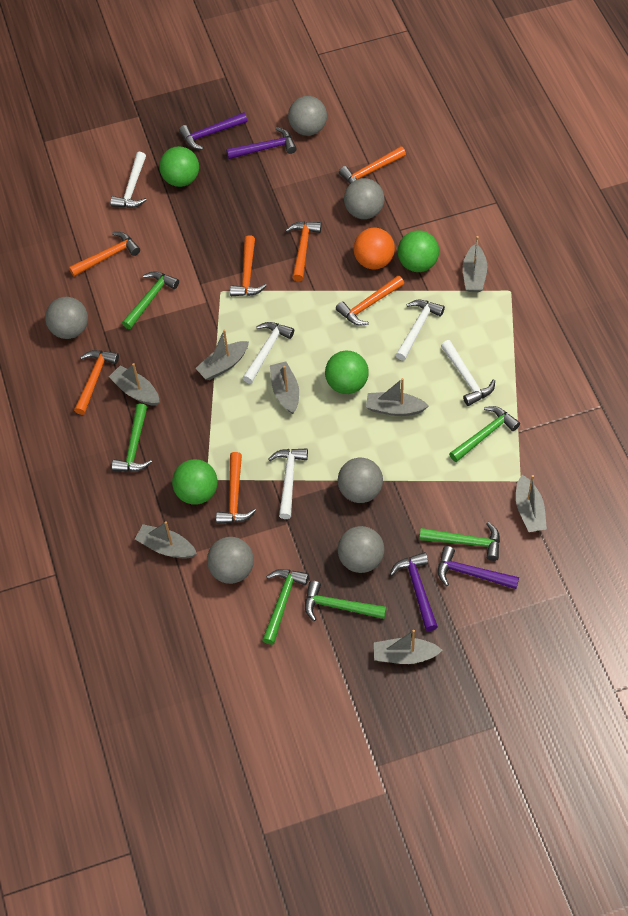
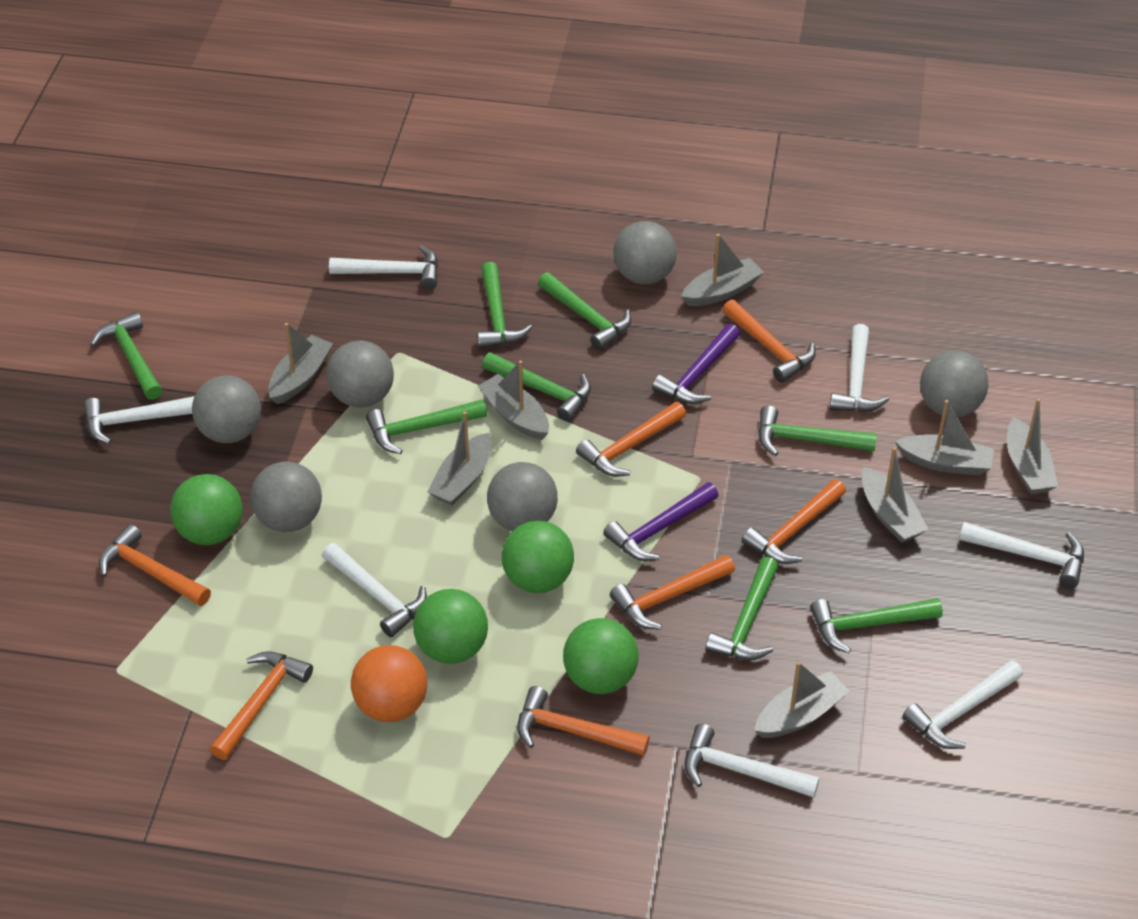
green hammer: [112,404,152,471] [122,271,179,329] [262,569,309,645] [305,581,387,621] [419,522,500,561] [449,406,520,462] = 6 -> [90,312,162,400] [366,399,487,454] [477,262,532,349] [482,352,591,422] [538,272,631,350] [705,557,779,660] [758,406,877,456] [810,598,943,653] = 8
purple hammer: [179,112,248,150] [226,127,297,159] [390,552,438,631] [438,546,519,589] = 4 -> [603,482,719,561] [652,324,740,404] = 2
white hammer: [110,152,147,208] [243,322,294,384] [269,449,308,519] [396,300,445,361] [441,340,495,406] = 5 -> [84,396,194,444] [322,543,427,637] [329,245,438,289] [684,724,820,798] [830,324,889,412] [902,660,1023,749] [959,522,1084,587] = 7

